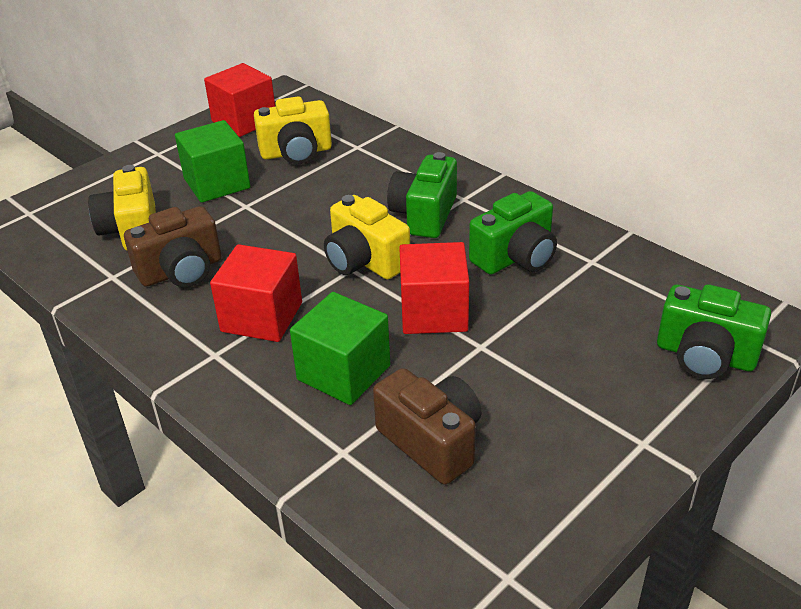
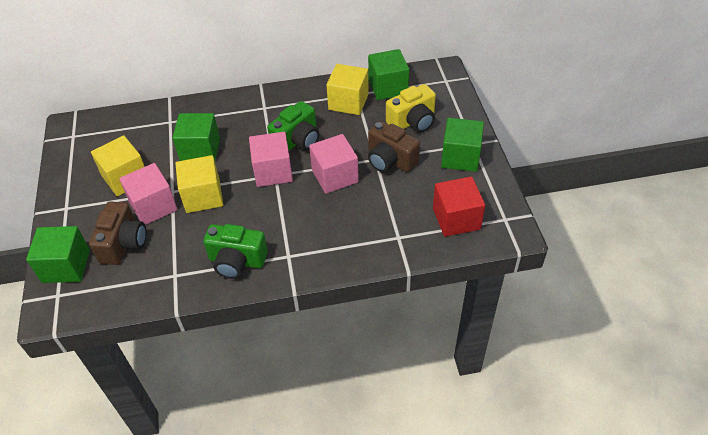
green camera: [387,152,457,238] [469,191,557,275] [657,284,771,379] = 3 -> [203,224,268,279] [267,101,319,151] = 2
green cube: [175,120,250,203] [290,292,390,405] = 2 -> [26,226,90,283] [172,113,220,161] [368,49,409,100] [441,118,484,172] = 4
pink cube: none = 0 -> [119,163,178,225] [249,132,293,187] [309,134,359,194] = 3
red cube: [204,63,275,137] [210,244,302,342] [399,242,469,334] = 3 -> [433,176,485,237] = 1
yellow camera: [88,165,156,250] [254,96,332,164] [324,195,410,280] = 3 -> [386,84,436,133] = 1
yellow cube: none = 0 -> [91,136,145,196] [175,155,223,213] [326,64,369,115] = 3

